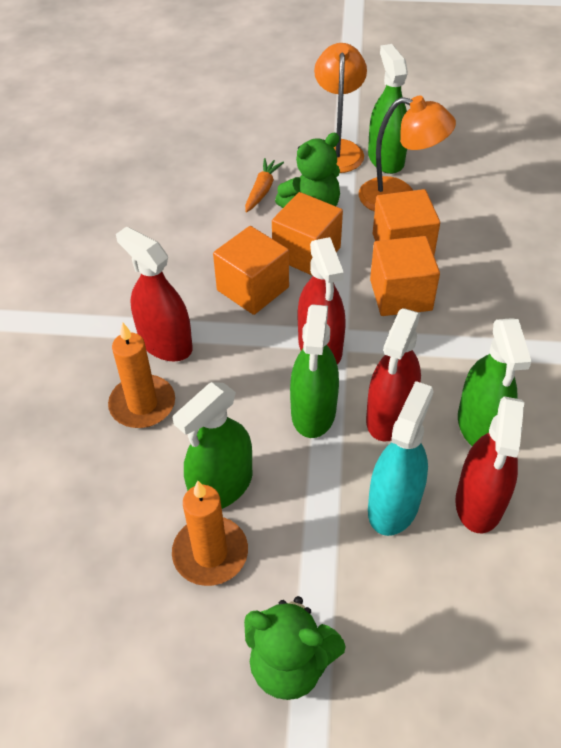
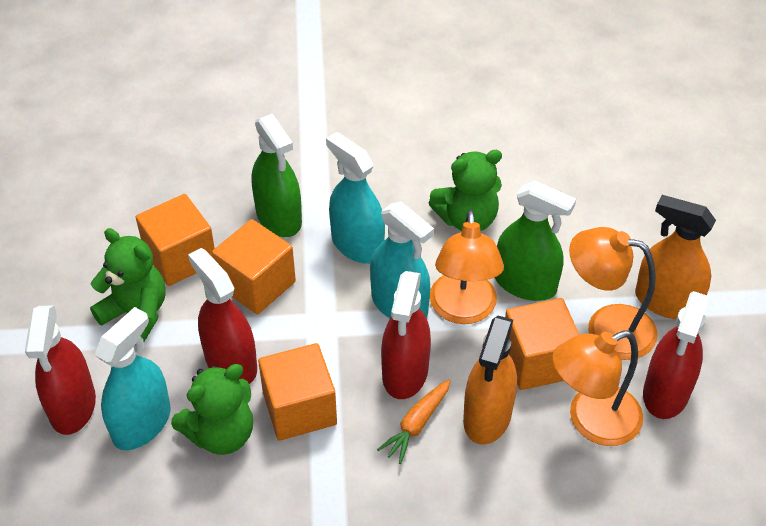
green spray bottle: [172,382,252,509] [290,304,339,438] [368,44,408,174] [458,318,532,446] = 4 -> [252,113,302,237] [495,181,576,301] = 2
green teddy bear: [244,596,346,700] [275,133,340,208] = 2 -> [90,228,166,345] [171,364,253,455] [429,150,502,231] = 3
orange candle: [108,323,175,428] [172,481,248,586] = 2 -> none = 0
orange lamp: [314,43,367,173] [359,96,456,212] = 2 -> [430,209,504,324] [553,330,643,446] [569,227,658,360] = 3
orange spray bottle: none = 0 -> [463,316,517,445] [635,195,716,319] = 2
turquoise spray bottle: [368,381,434,536] = 1 -> [95,307,171,450] [326,132,385,264] [370,201,434,318] = 3

